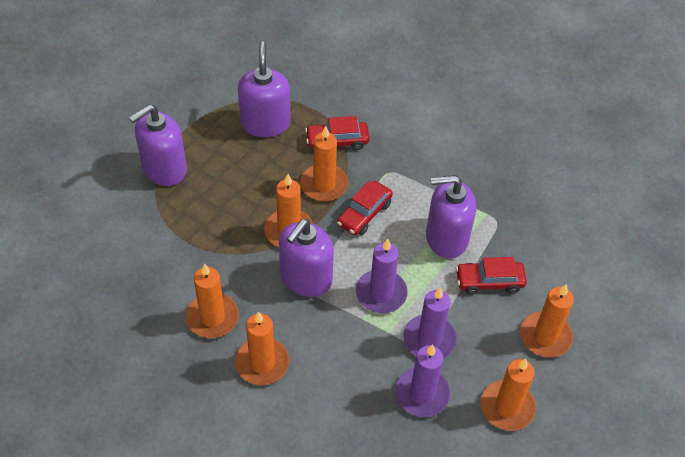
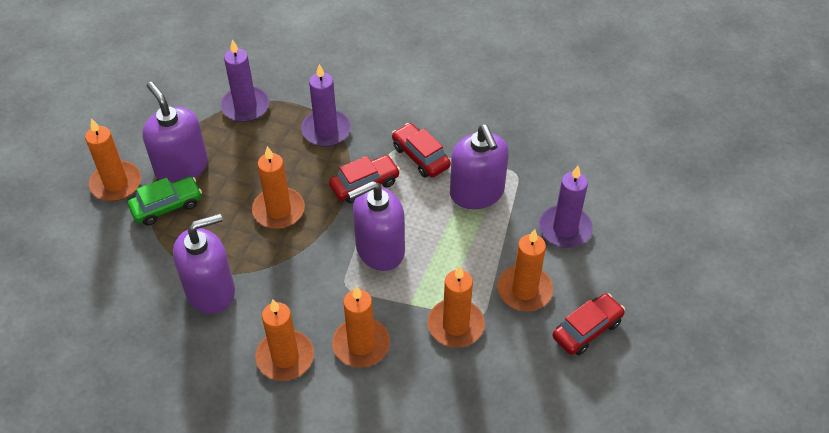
green car: none = 0 -> [128,177,202,225] = 1

